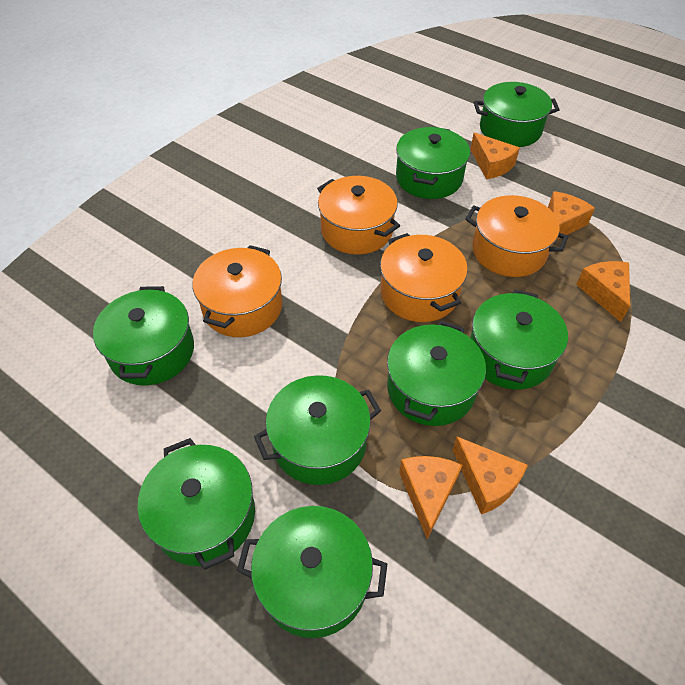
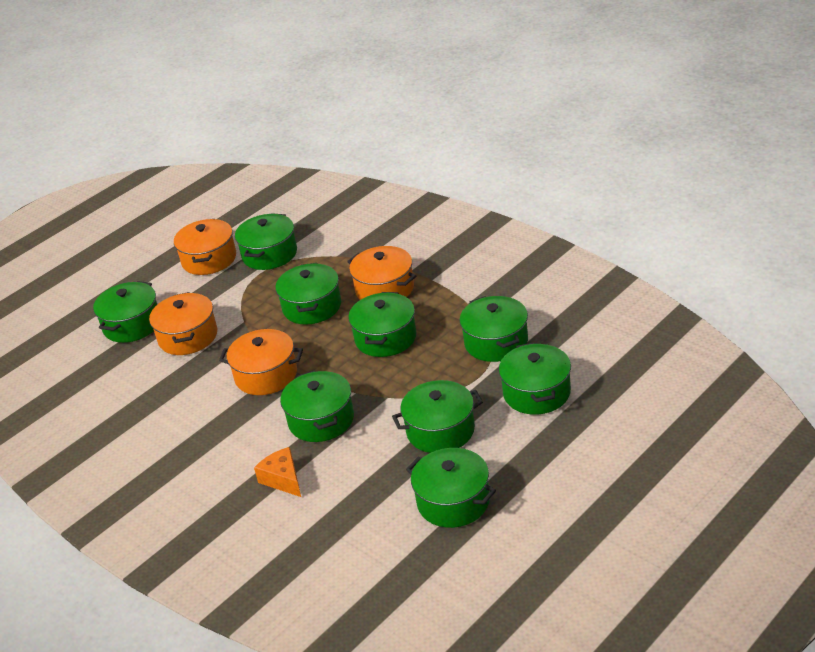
green pot: [93,286,194,386] [138,438,255,570] [237,506,387,638] [254,375,381,485] [387,321,486,426] [396,127,470,199] [470,289,568,390] [474,82,560,147] = 8 -> [93,281,157,343] [235,213,297,270] [275,263,341,325] [280,370,354,442] [348,292,417,357] [392,380,483,453] [406,448,496,528] [459,296,528,362] [499,342,571,415] = 9
orange cheese: [399,456,462,539] [453,437,528,515] [470,133,520,179] [548,191,595,240] [576,261,630,322] = 5 -> [254,447,301,497] = 1

